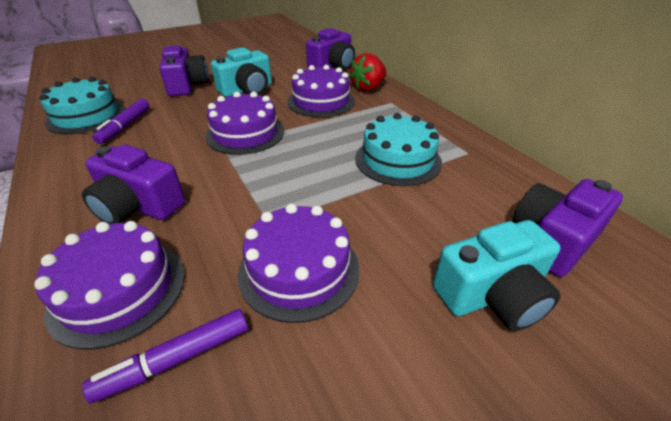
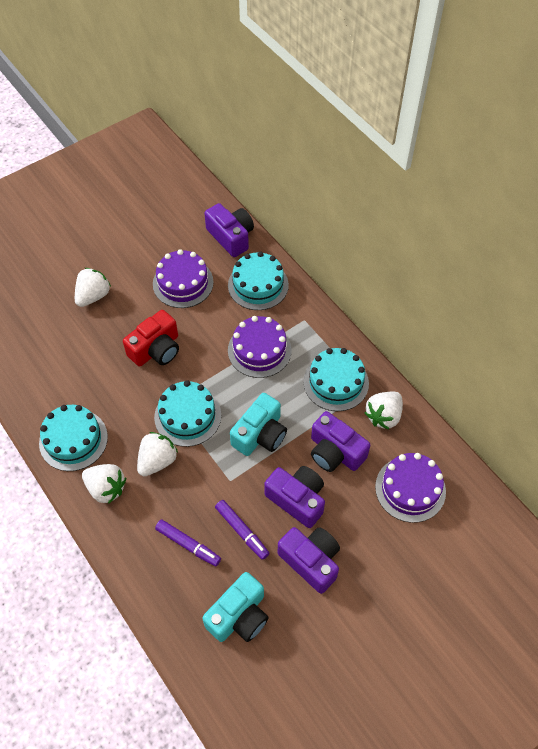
purple cake: [34,221,185,349] [205,91,284,155] [238,204,360,323] [287,65,355,117] = 4 -> [153,249,214,308] [228,316,292,378] [375,453,446,523] = 3
red camera: none = 0 -> [123,310,179,366] = 1
red strawberry: [349,53,386,92] = 1 -> none = 0
turquoise cake: [40,77,126,134] [355,113,442,186] = 2 -> [39,405,108,471] [154,380,221,447] [228,251,289,310] [304,348,369,411] = 4
white strawberry: none = 0 -> [75,268,111,307] [82,464,126,504] [137,432,178,476] [364,392,403,429] = 4

